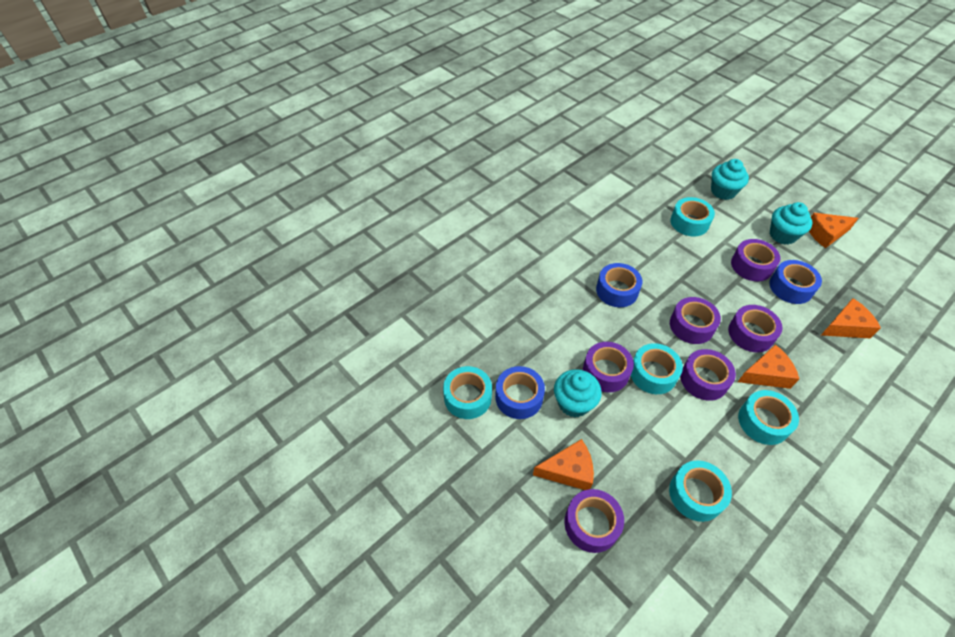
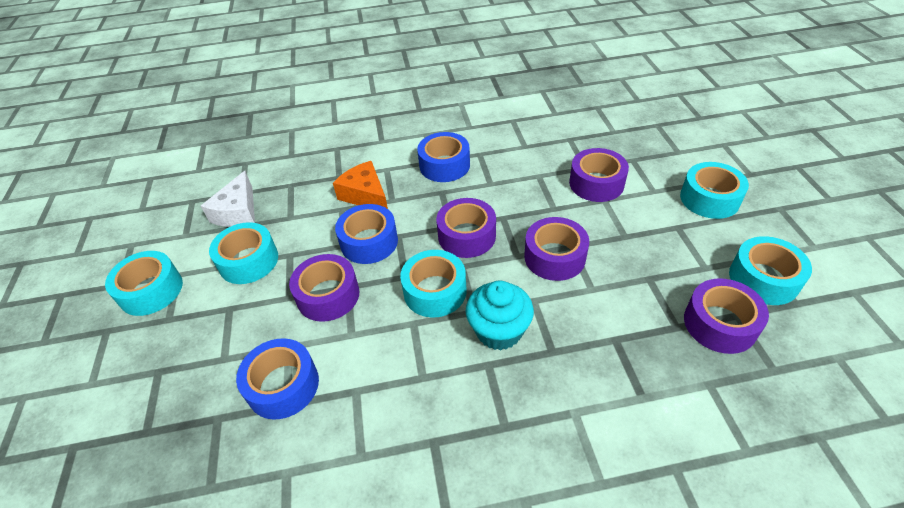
orange cheese: [533,439,594,490] [738,344,799,389] [809,213,858,248] [821,298,881,339] = 4 -> [333,161,388,209] = 1
purple tape: [564,489,624,553] [583,342,634,392] [670,297,721,344] [680,349,736,401] [728,305,783,352] [731,239,781,281] = 6 -> [289,254,359,322] [436,198,496,258] [524,217,589,281] [569,148,629,202] [684,278,769,354] = 5
turquoise cupcake: [554,369,602,418] [711,159,749,200] [770,202,813,244] = 3 -> [466,281,534,350] = 1
white cheese: none = 0 -> [201,171,255,227] = 1

